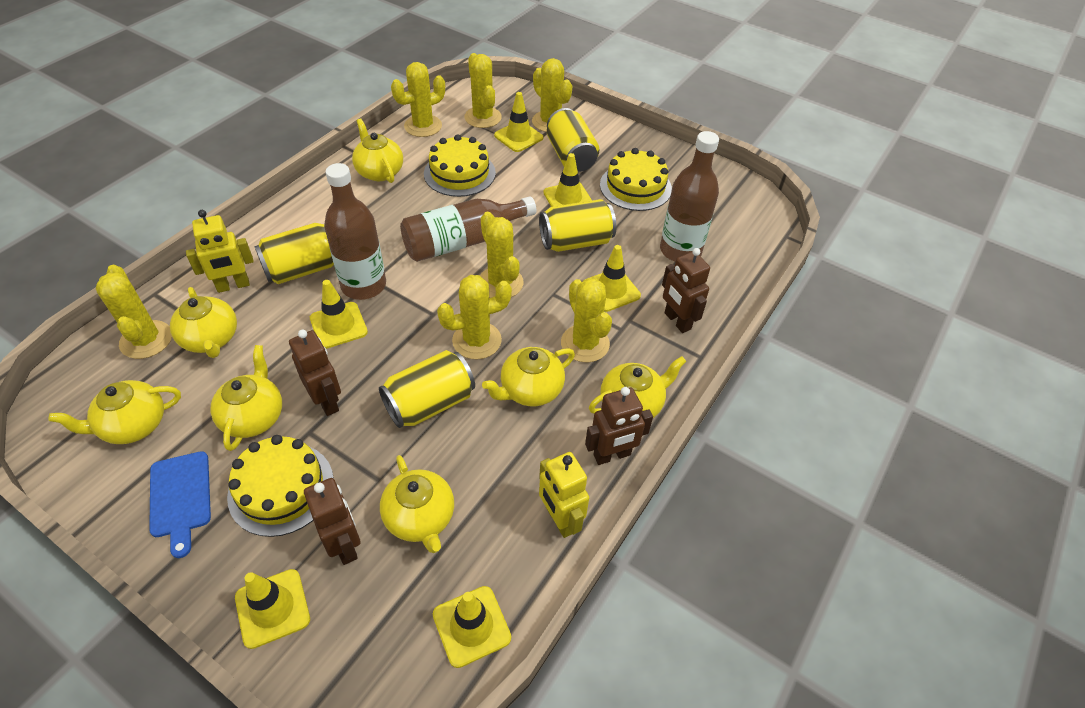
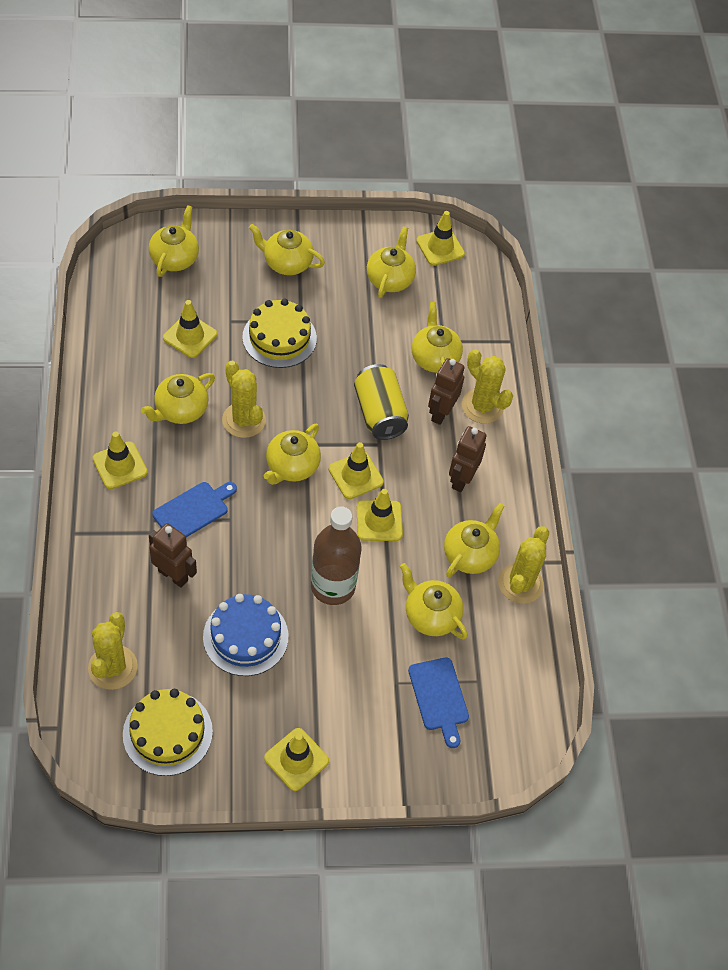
blue cake: none = 0 -> [203,594,288,676] = 1
blue cutting board: [149,451,211,558] = 1 -> [153,482,237,537] [408,658,469,748] = 2
brown bottle: [324,163,386,300] [400,196,536,262] [660,131,719,262] = 3 -> [311,506,362,605] = 1
brown robot: [289,330,341,416] [304,478,361,565] [585,387,653,465] [662,248,710,333] = 4 -> [149,523,197,588] [428,358,464,425] [449,426,487,492] = 3
yellow cactus: [96,265,172,359] [391,62,445,137] [437,275,512,359] [464,53,502,128] [480,212,524,298] [532,58,572,132] [561,278,612,362] = 7 -> [88,612,138,690] [222,360,266,438] [462,349,513,424] [498,526,549,604] = 4
yellow cake: [227,435,334,537] [424,134,496,197] [600,148,672,211] = 3 -> [123,689,213,776] [242,299,317,368] = 2
yellow can: [254,223,334,284] [379,350,475,428] [539,199,616,252] [547,108,599,172] = 4 -> [354,364,409,440] = 1
yellow robot: [186,210,254,293] [539,452,589,538] = 2 -> none = 0
yellow teapot: [48,380,181,444] [170,287,237,358] [210,345,282,451] [352,118,403,183] [380,455,454,553] [482,347,575,406] [589,356,686,418] = 7 -> [141,373,215,424] [149,205,199,277] [249,224,325,275] [264,424,321,485] [367,226,416,298] [400,563,468,640] [412,302,463,373] [444,503,505,577] = 8

